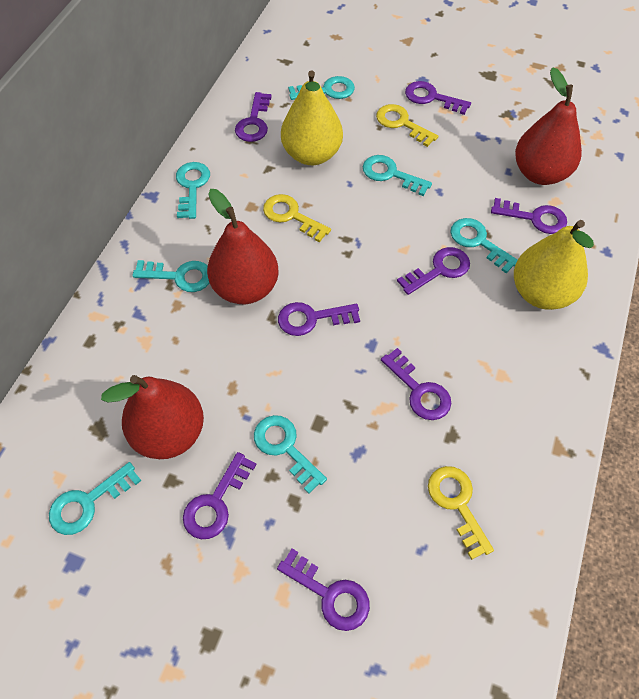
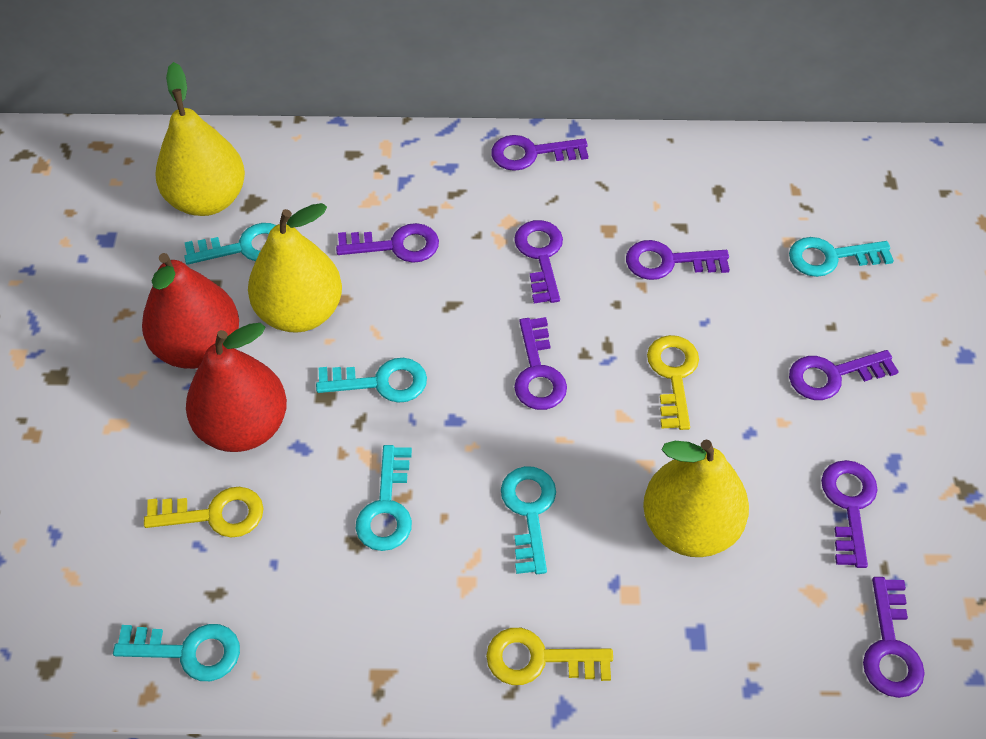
red pear: [101,375,204,459] [207,189,279,304] [515,67,582,185] = 3 -> [142,253,239,369] [186,323,287,452] = 2
turquoise key: [49,462,141,535] [132,260,209,292] [176,162,210,219] [254,415,327,494] [288,76,355,100] [363,155,432,196] [450,218,518,273] = 7 -> [113,624,240,681] [184,223,276,265] [316,358,427,403] [356,445,412,551] [501,466,556,574] [789,237,894,277] = 6
yellow pear: [281,70,343,165] [514,220,594,310] = 2 -> [156,62,245,216] [248,203,342,333] [643,439,749,557] = 3

